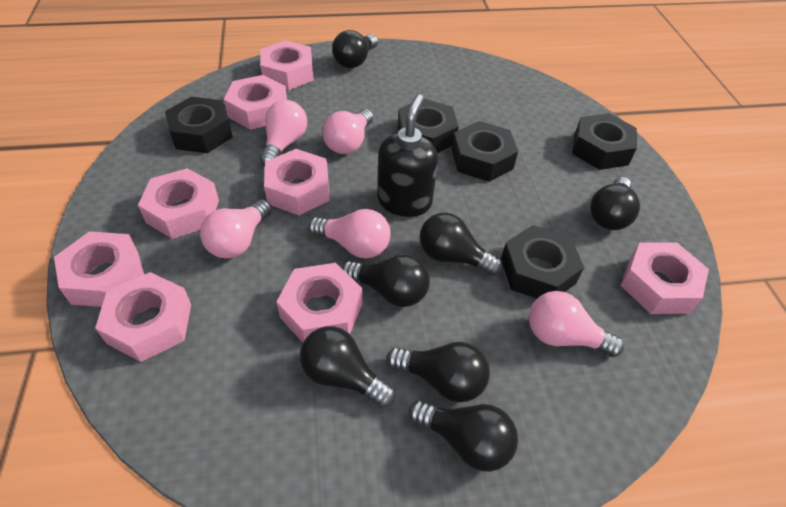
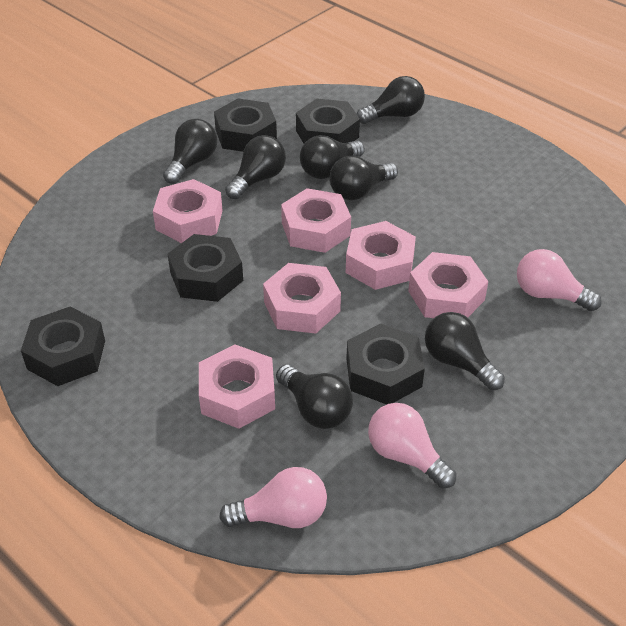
black soap dispenser: [377,94,438,217] = 1 -> none = 0
pink light bulb: [200,199,272,259] [260,100,307,166] [308,209,390,258] [322,109,373,154] [529,291,624,357] = 5 -> [219,467,327,528] [368,403,457,488] [517,249,602,311] = 3
pink nut: [54,231,144,307] [95,272,191,362] [138,168,219,239] [224,75,287,130] [260,40,314,90] [264,149,330,215] [277,263,362,342] [621,242,709,314] = 8 -> [153,179,223,243] [199,344,275,429] [263,263,341,334] [281,188,351,253] [346,221,416,290] [408,252,488,318] = 6

